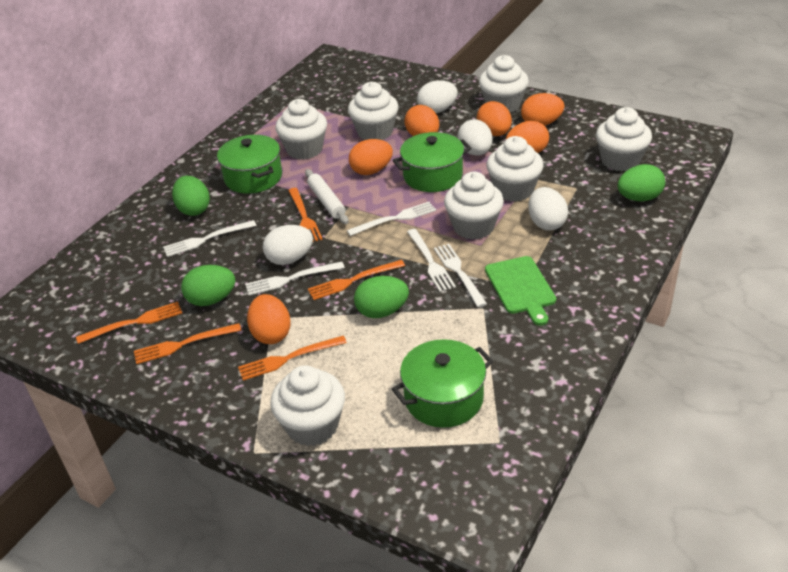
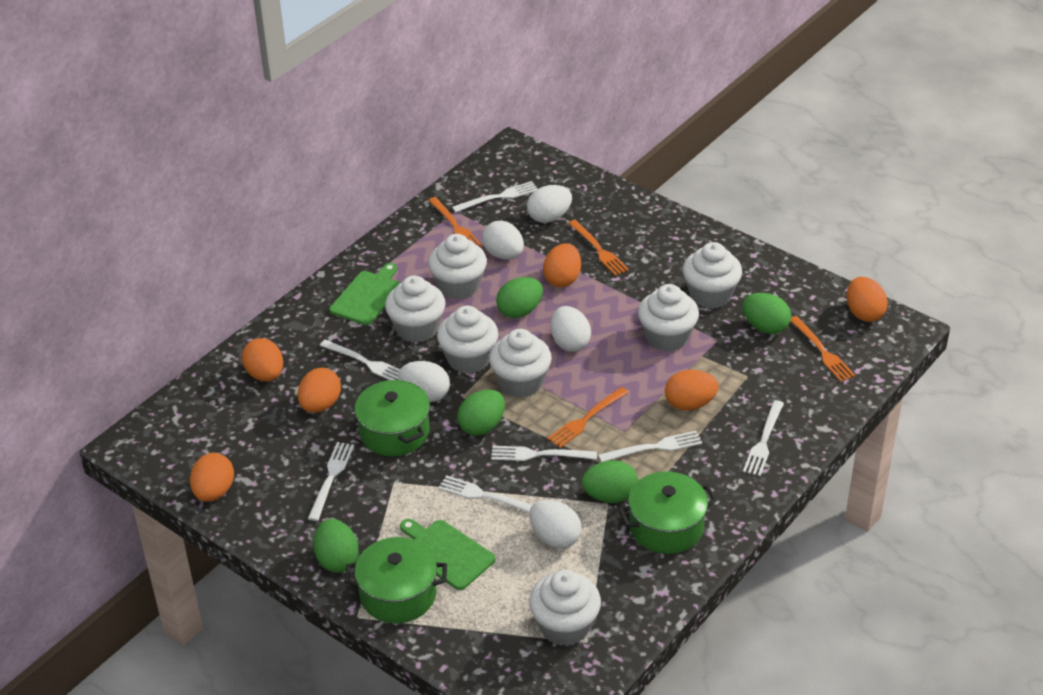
green cutting board: [485,256,556,326] = 1 -> [329,263,400,325] [400,519,495,590] = 2
green egg: [172,176,210,216] [181,265,235,306] [354,276,409,318] [618,164,665,202] = 4 -> [313,519,359,573] [457,389,505,436] [496,277,543,318] [582,460,638,503] [743,293,791,334] = 5
orange fork: [76,302,182,344] [134,323,242,364] [238,336,347,381] [288,188,323,242] [308,260,405,300] = 5 -> [428,197,482,247] [547,387,628,448] [568,220,629,276] [791,316,855,382] = 4
white egg: [263,225,313,265] [417,80,458,113] [458,119,493,156] [528,187,568,231] = 4 -> [398,361,450,402] [482,221,524,259] [527,185,572,223] [529,500,582,549] [551,306,591,352] = 5
white fork: [163,220,257,257] [245,262,345,295] [347,202,436,236] [407,229,456,292] [434,244,487,307] = 5 -> [308,442,354,521] [320,340,400,380] [438,475,532,513] [452,181,538,213] [491,446,597,461] [598,431,702,462] [743,400,784,476] = 7
white rolling pin: [305,169,349,224] = 1 -> none = 0

